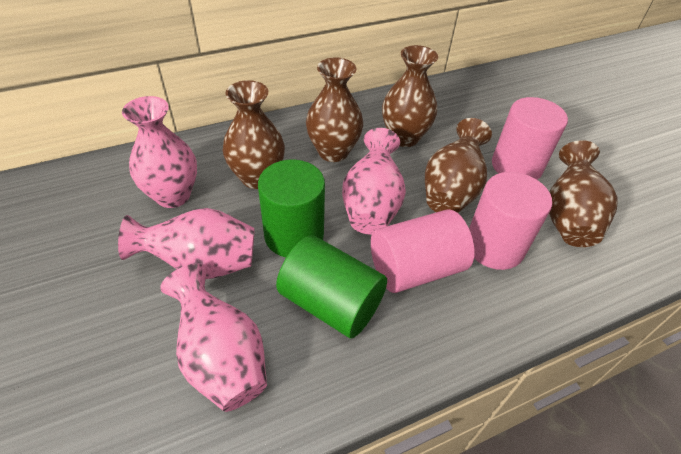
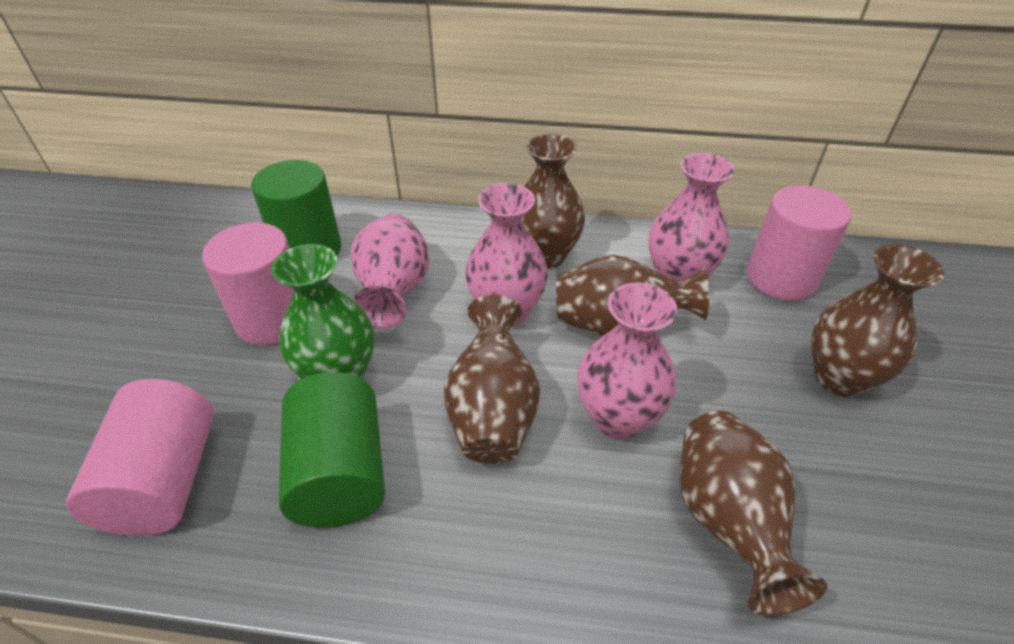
green vase: none = 0 -> [271,244,374,379] = 1

